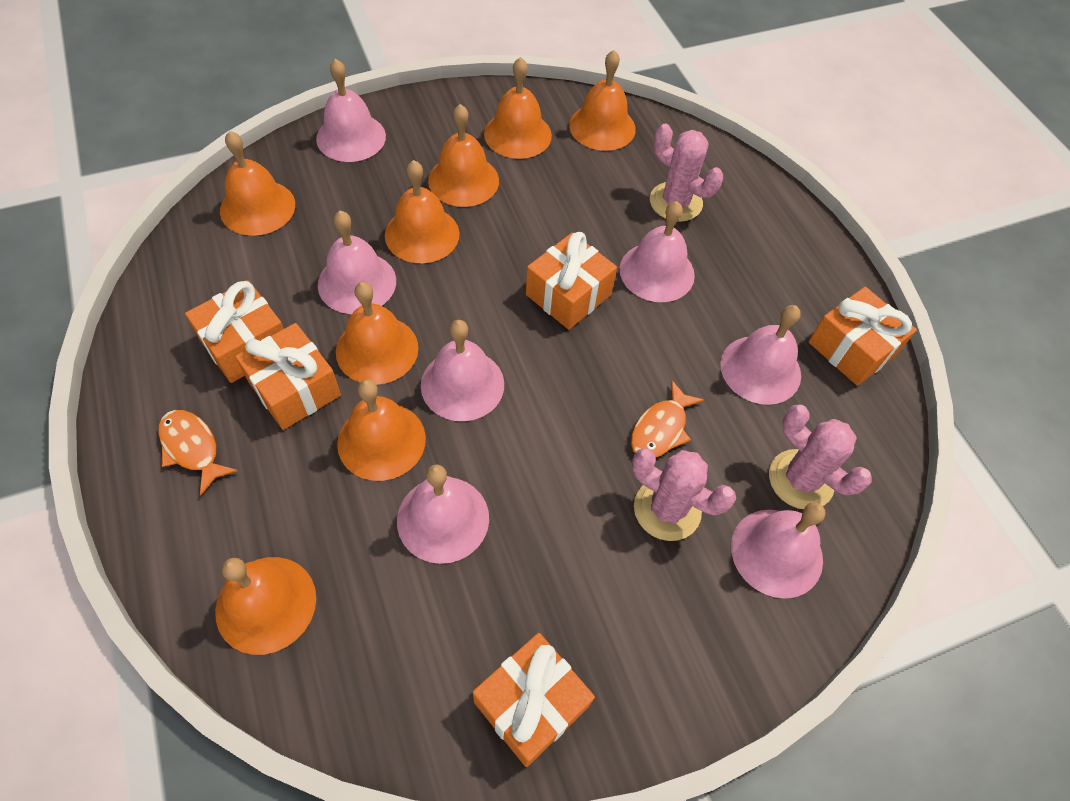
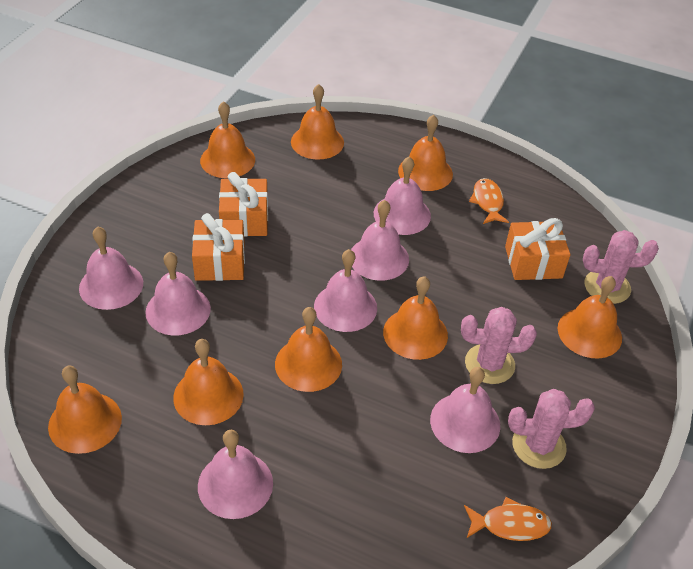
orange gift: [185,280,284,383] [235,323,341,430] [473,633,595,767] [526,232,617,330] [809,287,917,386] = 5 -> [192,213,245,281] [219,172,268,237] [505,218,570,280] = 3

